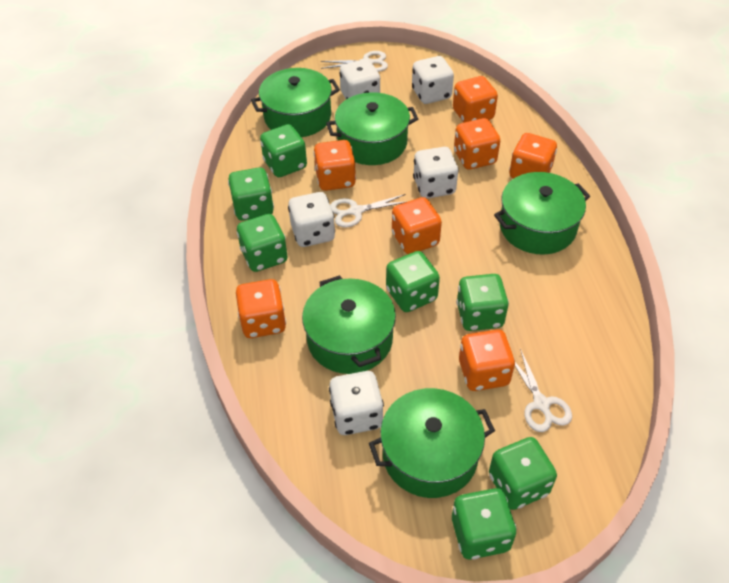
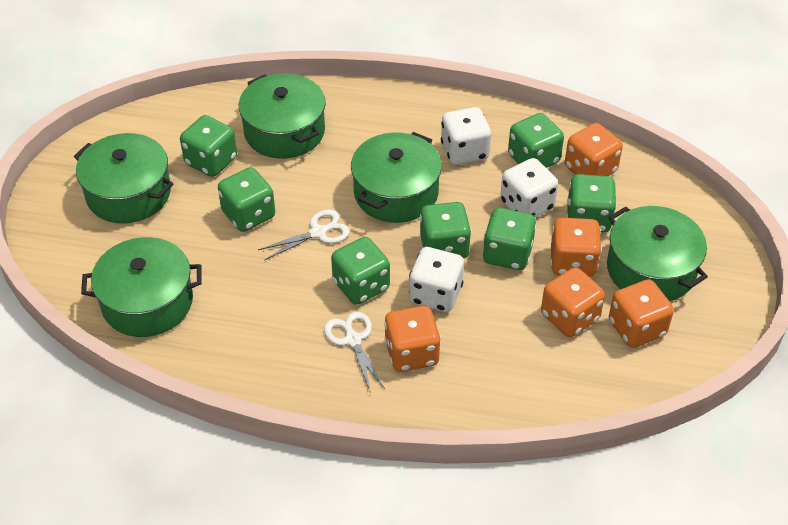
orange dice: [236,279,286,338] [313,140,356,191] [392,197,442,254] [453,76,498,123] [454,118,500,170] [459,329,515,391] [509,133,557,179] = 7 -> [384,306,441,372] [541,267,605,337] [550,217,602,277] [565,123,623,176] [609,279,674,348] = 5
white dice: [288,192,335,247] [329,371,384,435] [339,59,380,99] [412,56,454,104] [413,147,459,198] = 5 -> [409,247,464,312] [441,107,491,165] [500,158,558,217] = 3
white scissors: [320,51,388,72] [330,194,408,228] [515,349,572,432] = 3 -> [258,209,350,260] [324,312,385,393] = 2

